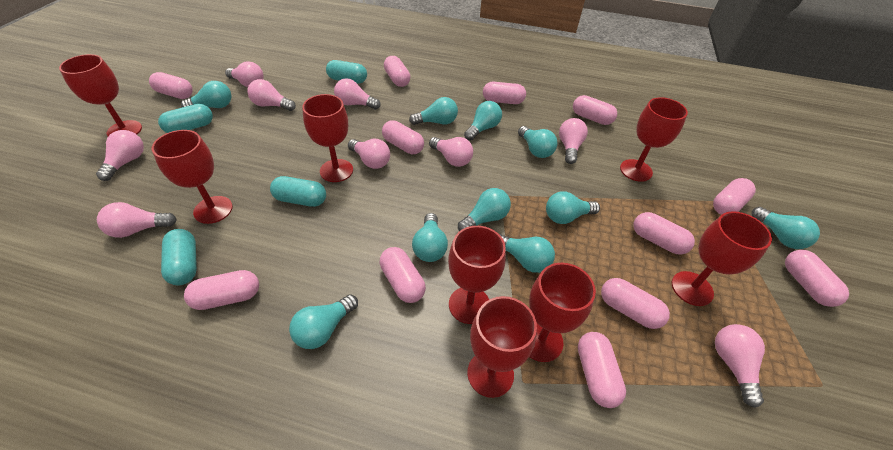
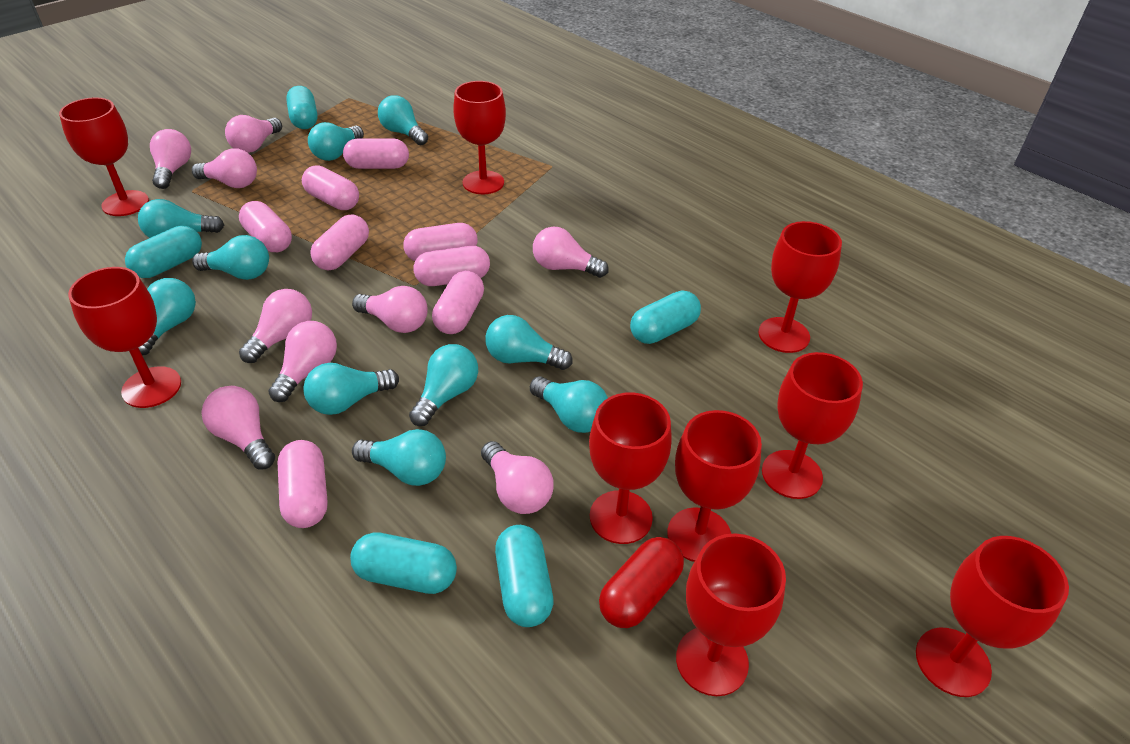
pink capsule: [149,72,193,99] [184,270,259,310] [380,247,426,303] [382,120,424,154] [384,56,411,87] [483,82,526,104] [573,95,617,125] [578,332,626,408] [601,278,670,329] [633,212,695,255] [713,178,756,215] [785,250,849,307] = 12 -> [239,201,292,252] [278,440,328,528] [302,165,359,210] [310,215,369,270] [343,138,409,169] [403,223,478,261] [413,246,490,286] [432,271,484,334] = 8
red capsule: none = 0 -> [599,537,684,628] = 1
red goblet: [59,54,142,136] [152,130,233,224] [302,94,353,182] [448,226,506,324] [467,296,537,398] [529,263,596,362] [620,97,688,182] [672,211,772,306] = 8 -> [59,97,149,216] [68,267,181,408] [453,81,506,194] [589,392,672,544] [667,410,762,562] [676,533,786,696] [758,221,842,353] [762,352,863,499] [916,536,1069,697] = 9
turquoise capsule: [158,104,213,133] [161,229,197,285] [270,176,326,207] [326,60,367,84] = 4 -> [125,226,202,278] [286,86,317,129] [350,532,457,594] [495,525,553,627] [630,291,701,344] = 5

